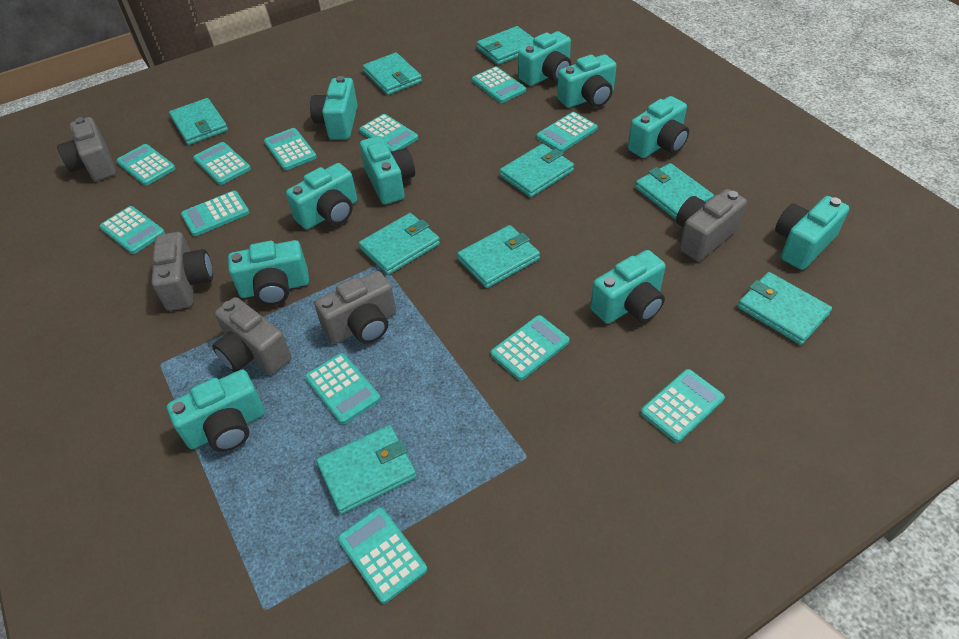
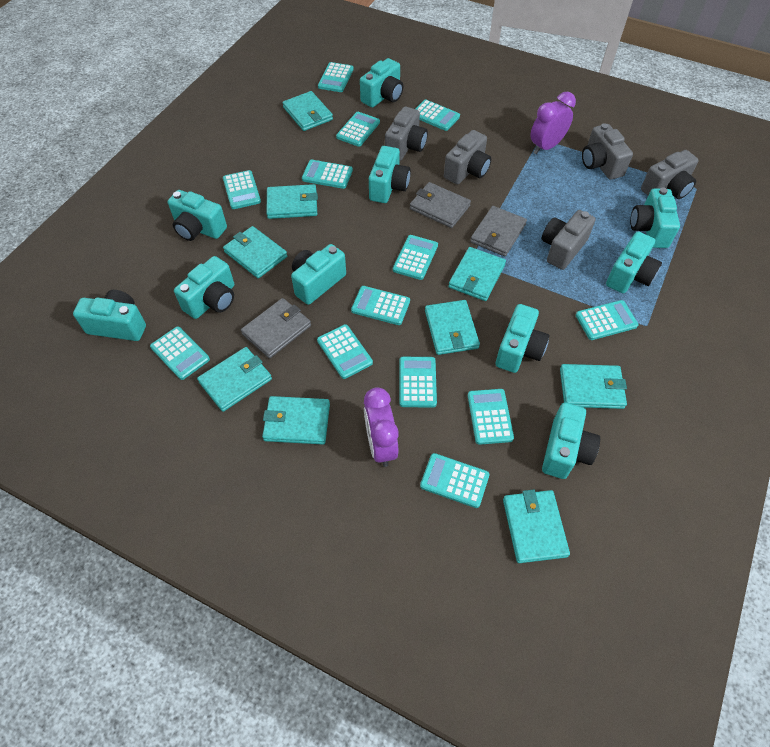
grey wallet: none = 0 -> [241,298,311,358] [410,182,471,228] [470,206,527,256] = 3
purple clock: none = 0 -> [364,387,399,467] [530,92,576,154] = 2
turquoise calculator: [99,206,165,254] [116,144,176,186] [181,191,250,236] [193,142,251,185] [264,128,317,170] [305,353,381,424] [338,507,427,604] [359,114,418,152] [472,66,526,103] [491,315,570,380] [537,112,598,152] [641,369,725,442] = 12 -> [150,326,210,380] [223,170,261,209] [302,160,353,189] [317,324,373,379] [318,62,354,92] [336,112,380,147] [351,286,410,325] [393,235,438,280] [400,357,437,408] [415,100,460,131] [420,453,490,508] [468,389,514,445] [576,300,639,340] = 13

